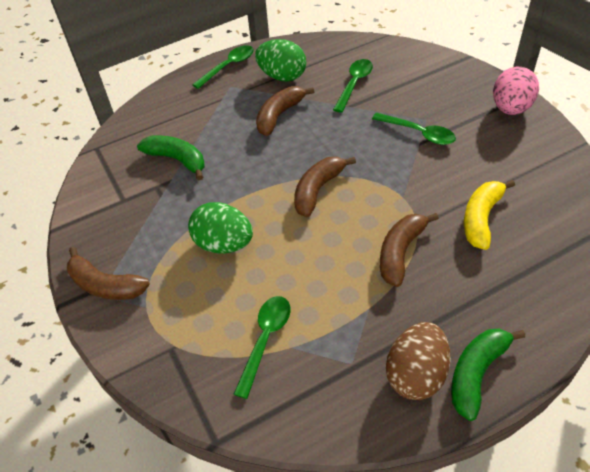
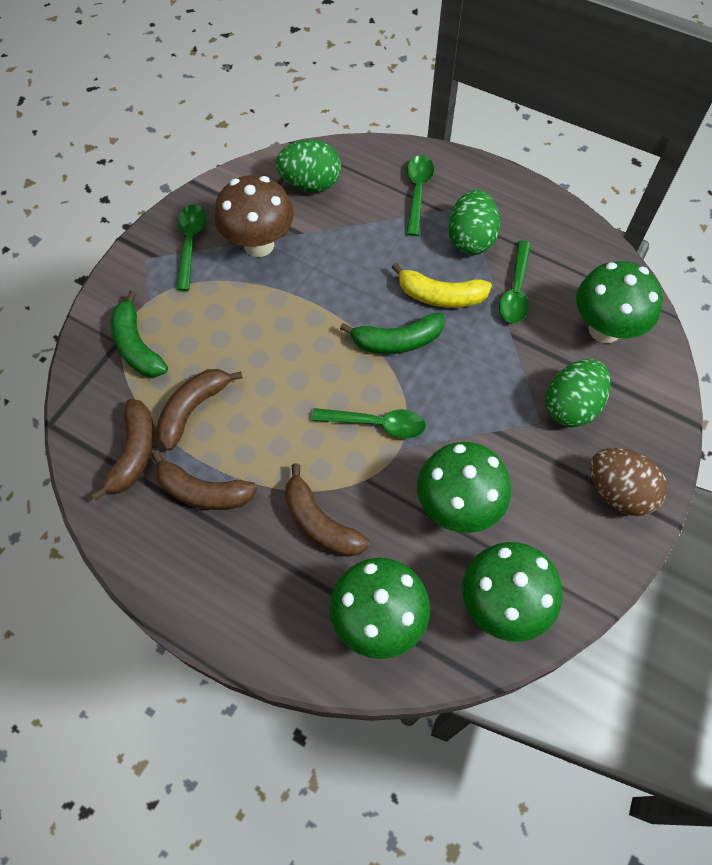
brown mushroom: none = 0 -> [214,175,294,257] = 1
green egg: [188,202,253,254] [255,39,306,82] = 2 -> [275,140,341,192] [448,190,500,255] [545,359,610,427] = 3
green mushroom: none = 0 -> [330,558,430,659] [417,442,511,533] [462,542,563,642] [576,261,663,343] = 4
pink egg: [493,67,539,115] = 1 -> none = 0

